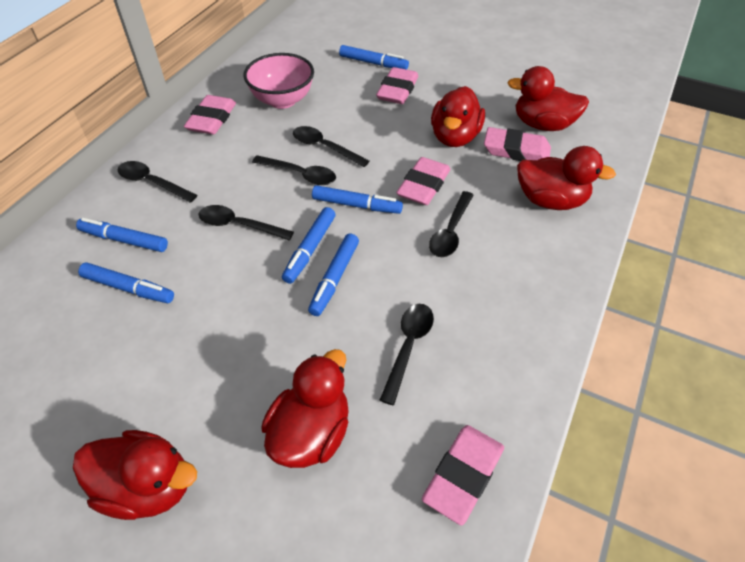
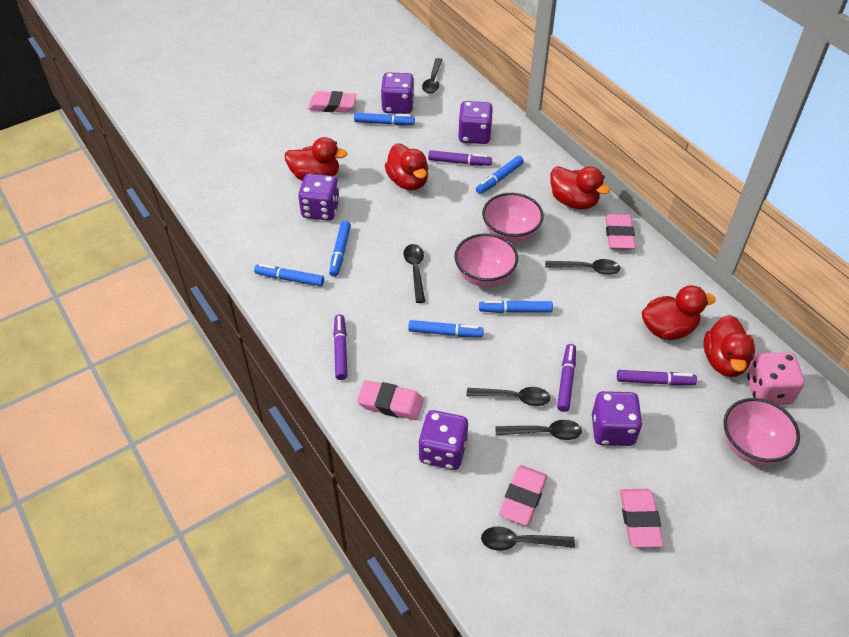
pink bowl: [244,53,314,109] = 1 -> [454,233,518,287] [482,193,544,243] [724,398,800,465] = 3
pink dice: none = 0 -> [747,352,805,405] = 1
purple dice: none = 0 -> [298,174,340,220] [381,73,414,114] [418,410,468,470] [458,101,493,144] [592,391,642,446] = 5
purple marker: none = 0 -> [333,314,347,380] [428,150,492,166] [557,344,576,412] [617,370,697,385] = 4

